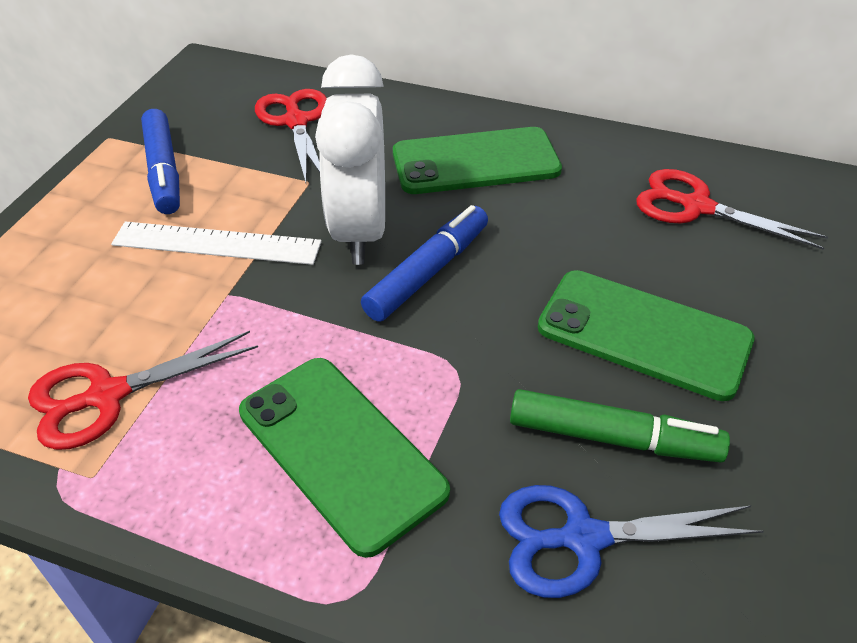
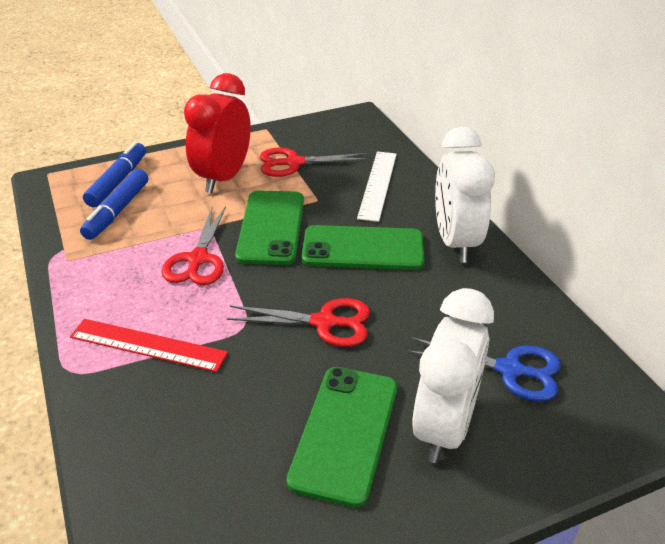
green marker: [510,389,730,462] = 1 -> none = 0
red clock: none = 0 -> [184,73,251,193] = 1
red ruler: none = 0 -> [70,319,228,372] = 1
white clock: [315,54,385,265] = 1 -> [412,288,494,463] [435,127,495,263] = 2

